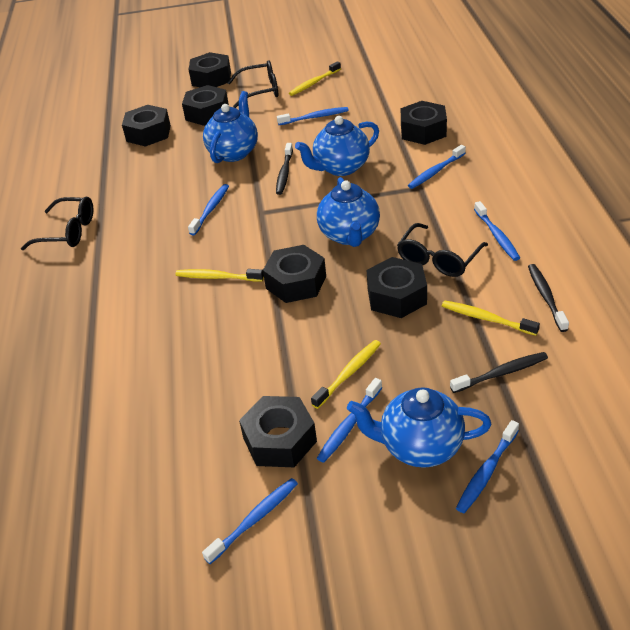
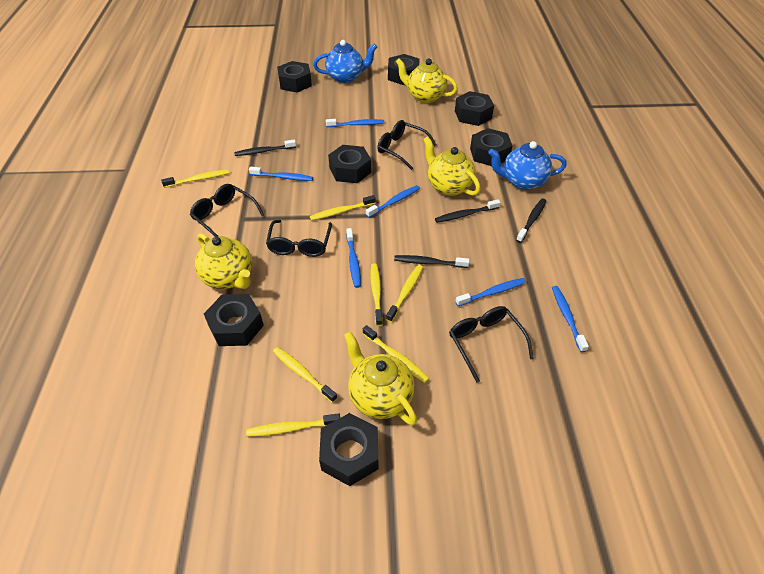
black glasses: [21,197,93,250] [227,60,278,108] [397,223,488,277] = 3 -> [190,184,264,237] [266,220,332,257] [377,120,436,170] [449,306,534,382] = 4
black toothbrush: [276,143,293,195] [450,352,548,393] [528,264,569,332] = 3 -> [234,139,296,156] [394,255,469,268] [435,199,501,223] [516,198,546,243] = 4
blue teapot: [203,91,258,163] [295,116,379,176] [317,177,380,247] [347,387,492,468] = 4 -> [313,40,377,83] [488,141,567,190] = 2
blue toothbrush: [188,184,229,235] [202,478,298,564] [277,107,349,125] [317,378,382,463] [408,145,466,189] [456,420,519,513] [474,201,520,261] = 7 -> [249,167,313,181] [326,119,384,127] [346,228,361,288] [366,185,420,218] [455,278,526,306] [552,286,589,352] = 6
yellow teapot: none = 0 -> [195,233,252,289] [344,331,417,426] [395,58,458,103] [423,136,481,196] = 4
yellow toothbrush: [175,269,264,281] [289,61,341,96] [311,340,381,409] [442,300,540,336] = 4 -> [161,169,229,188] [246,413,340,436] [273,347,337,403] [310,195,376,221] [363,325,429,383] [370,263,383,326] [386,265,423,322] = 7

